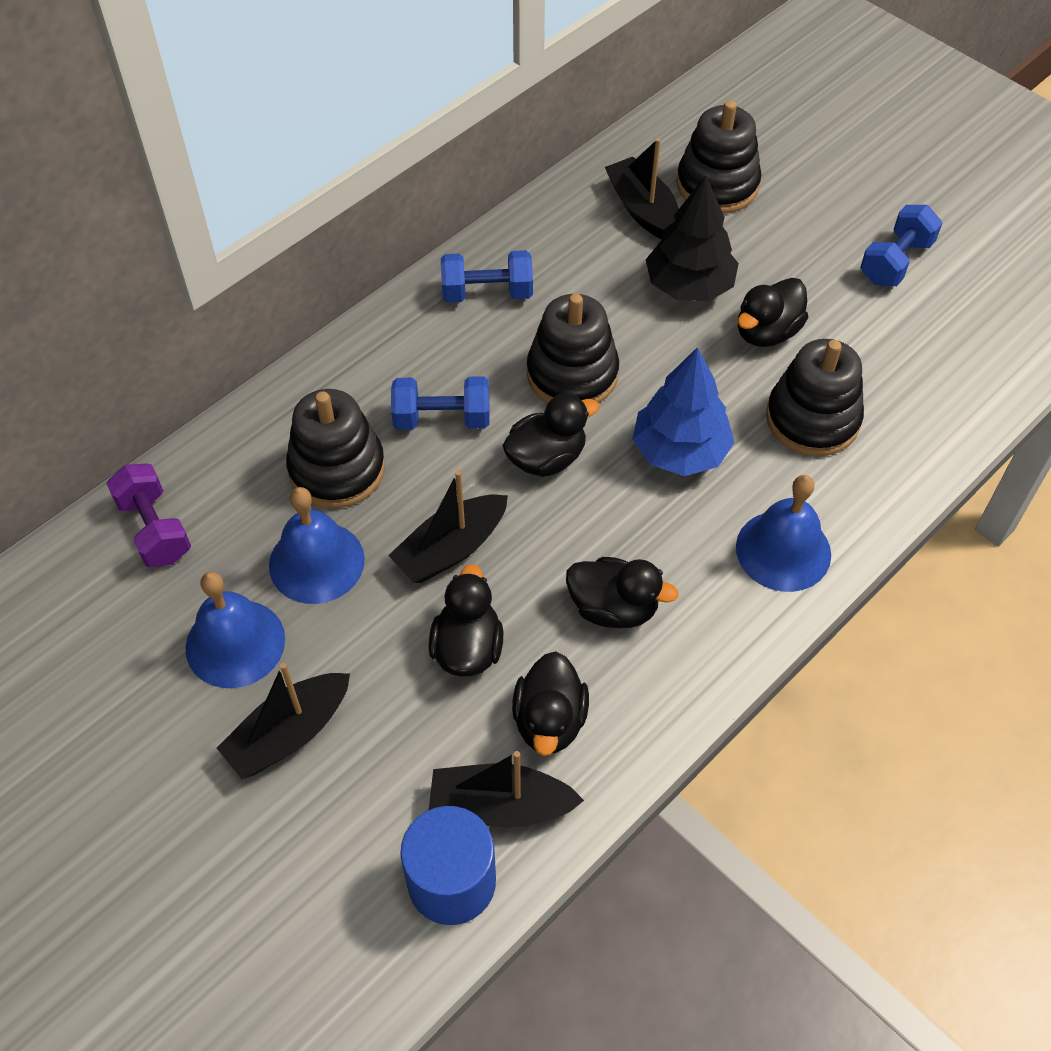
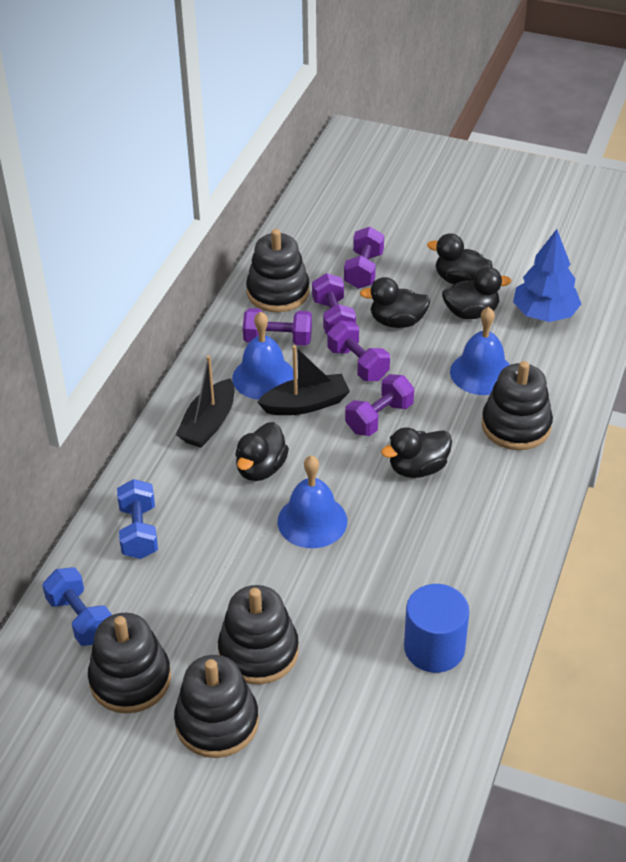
black boat: [217,663,350,779] [388,471,508,583] [429,751,584,828] [605,138,679,239] = 4 -> [176,356,235,448] [257,345,350,415] = 2
black stacking toy: [286,389,385,508] [527,294,619,403] [676,100,761,213] [766,339,864,456] = 4 -> [88,613,171,713] [174,655,259,758] [218,585,299,684] [246,229,310,312] [482,361,553,450] = 5
black tree: [646,175,739,301] = 1 -> none = 0
blue dumbbell: [391,376,490,430] [441,250,533,303] [860,205,942,286] = 3 -> [42,567,112,646] [117,479,158,559] = 2
purple dumbbell: [106,464,191,567] = 1 -> [243,308,312,346] [312,273,356,334] [327,321,390,381] [344,227,384,289] [345,374,414,436] = 5

